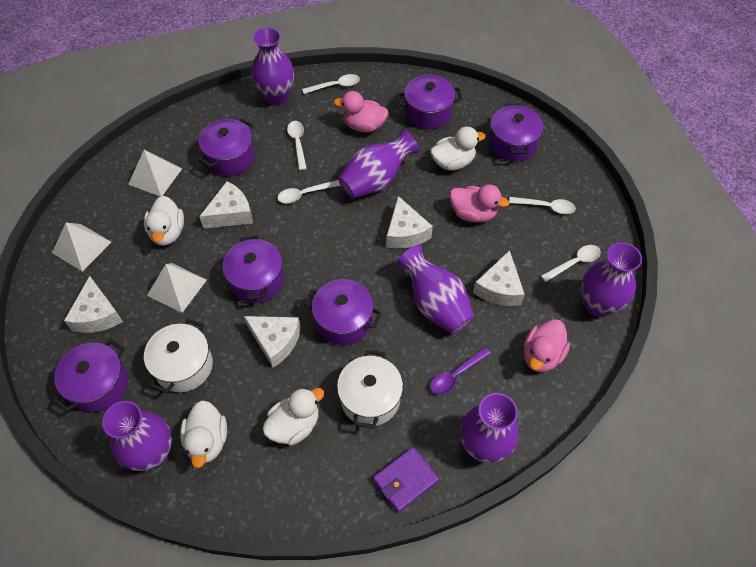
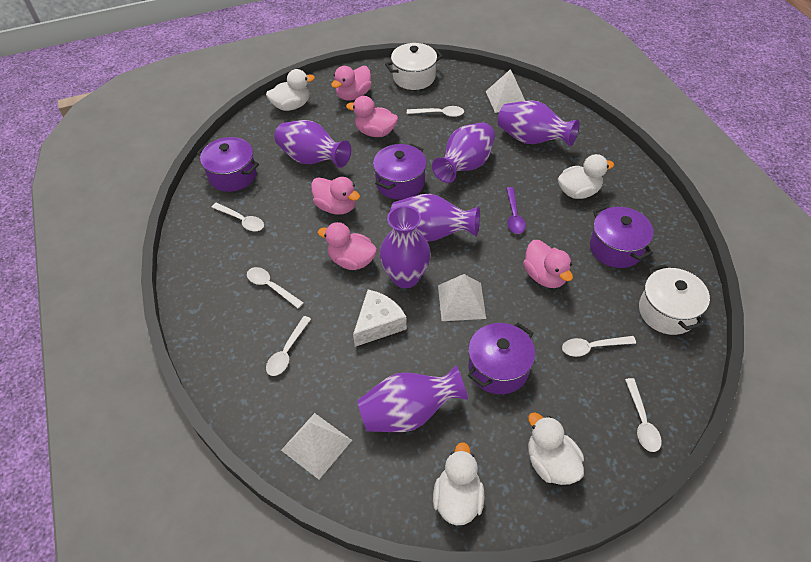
pink duck: [333,91,389,132] [450,184,510,222] [524,319,570,372] = 3 -> [311,177,360,215] [318,222,377,270] [331,66,372,101] [346,96,398,137] [523,240,573,288] = 5
purple pot: [53,339,128,412] [198,118,255,176] [222,235,284,303] [304,279,382,345] [397,75,462,129] [489,104,544,162] = 6 -> [197,137,259,192] [373,143,427,200] [468,323,535,394] [590,205,653,268] = 4
purple wallet: [373,447,439,513] = 1 -> none = 0
white cheese: [64,276,123,333] [199,181,253,229] [244,316,301,368] [386,196,433,249] [473,250,525,306] = 5 -> [353,290,407,347] = 1
white spoon: [278,180,341,203] [287,121,307,170] [302,74,360,94] [509,197,576,214] [541,245,601,282] = 5 -> [211,203,264,231] [247,267,304,308] [266,316,311,376] [407,106,464,117] [562,336,636,357] [625,378,662,452] = 6

